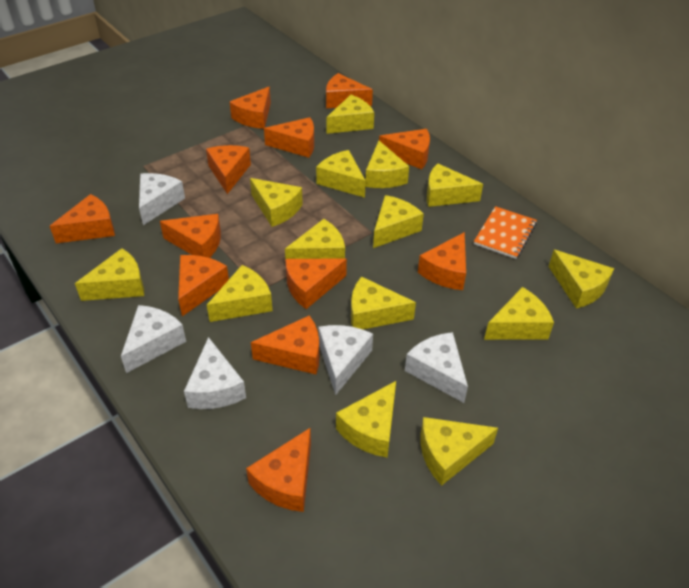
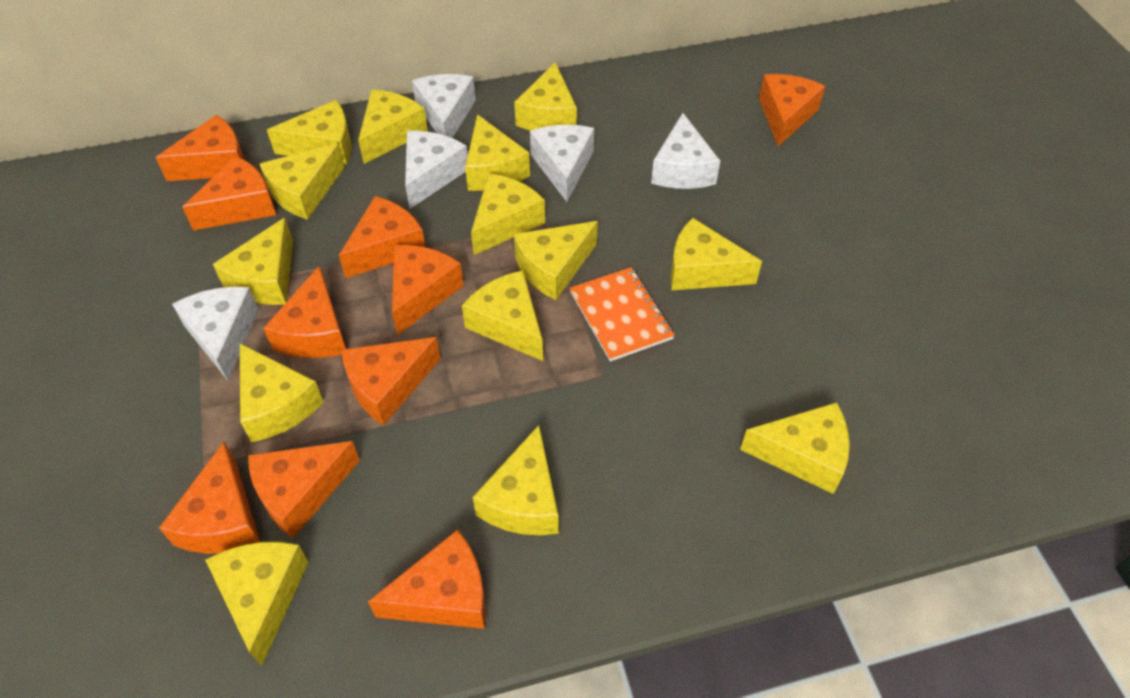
orange cheese: [50,194,115,243] [160,214,221,258] [178,255,229,316] [206,145,251,194] [230,87,271,129] [246,428,311,512] [251,315,319,374] [264,117,314,158] [285,258,347,309] [326,73,373,108] [379,129,430,169] [418,232,466,290] = 12 -> [156,115,245,181] [159,442,260,554] [182,156,276,230] [248,441,360,539] [263,266,346,358] [339,196,425,278] [341,337,441,425] [368,529,486,629] [392,245,464,335] [759,74,825,146] = 10

